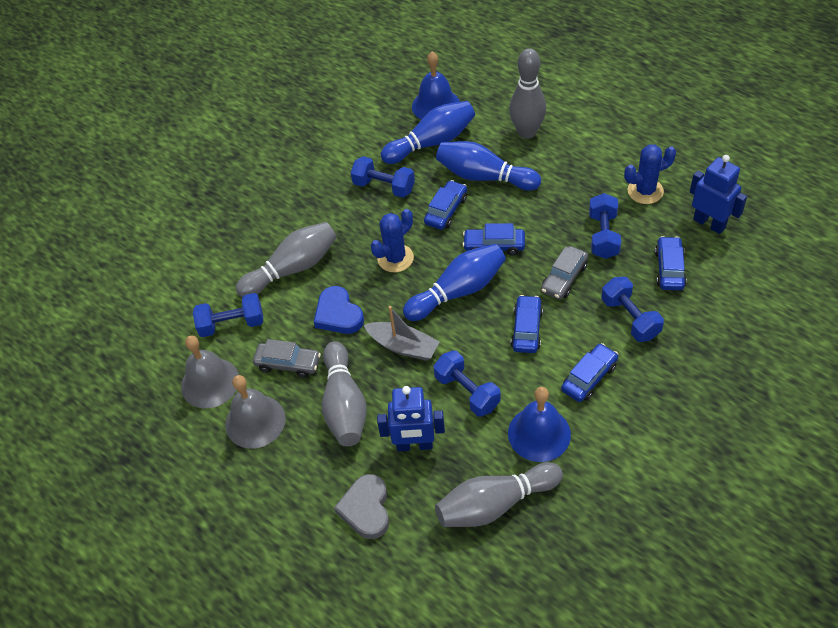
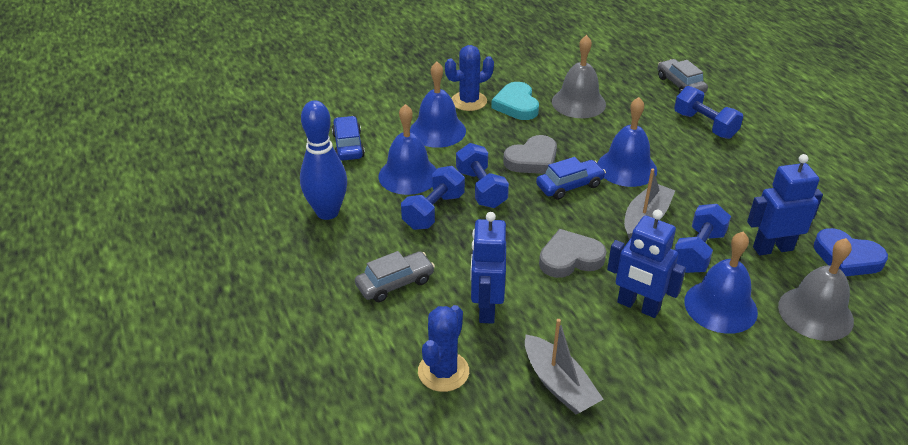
blue bell: [412,52,460,120] [508,387,571,462] = 2 -> [378,104,437,195] [410,62,466,148] [597,97,657,187] [684,232,758,334] = 4
blue bowling pin: [381,101,475,164] [403,244,506,321] [436,141,541,191] = 3 -> [300,100,347,220] = 1
blue car: [424,180,467,230] [462,223,525,256] [511,295,543,353] [561,343,618,402] [655,236,687,290] = 5 -> [332,116,365,161] [536,157,606,200] = 2
blue dumbbell: [193,293,263,337] [351,156,415,198] [434,350,501,417] [589,193,621,259] [601,277,664,342] = 5 -> [401,166,465,230] [456,143,509,208] [674,86,743,139] [674,204,731,273] = 4
blue robot: [377,386,445,451] [690,155,747,234] = 2 -> [470,212,506,324] [607,210,686,318] [747,154,823,256] = 3
grey boat: [364,306,440,361] = 1 -> [525,319,603,414] [624,168,675,240] = 2
grey bowling pin: [236,222,337,298] [322,341,367,446] [435,462,563,527] [509,48,546,139] = 4 -> none = 0
grey heart: [334,474,389,539] = 1 -> [503,135,557,174] [539,229,606,278] = 2
turquoise heart: none = 0 -> [491,82,539,120] = 1

